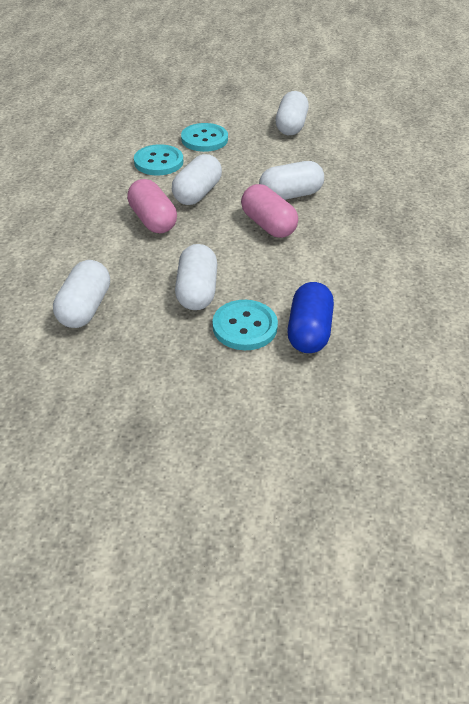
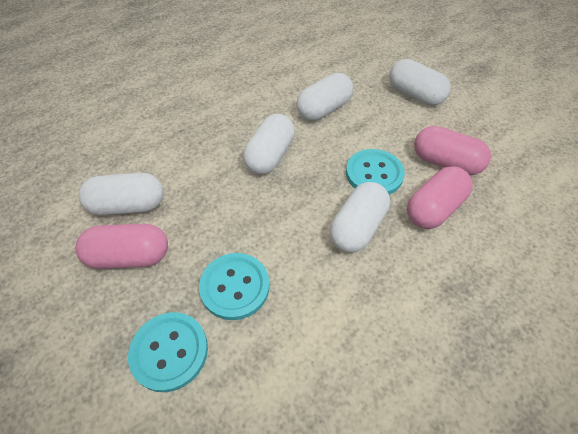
blue capsule: [287,282,334,353] = 1 -> none = 0
pink capsule: [127,179,177,233] [241,184,298,238] = 2 -> [76,224,168,269] [407,166,473,229] [414,126,491,175] = 3

